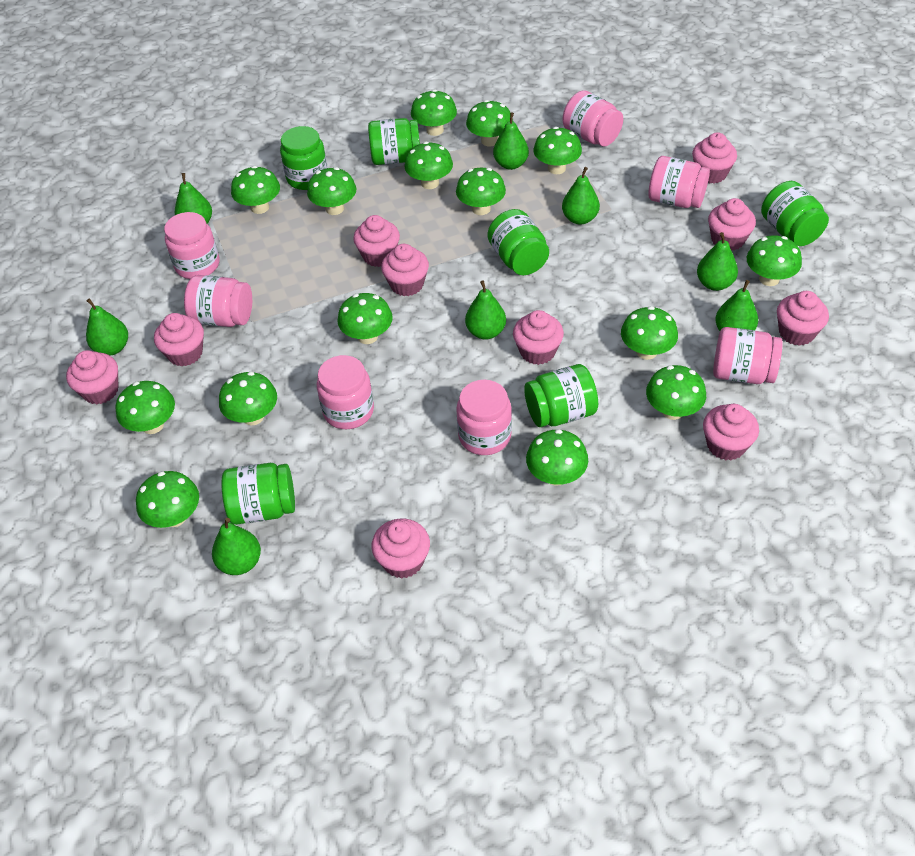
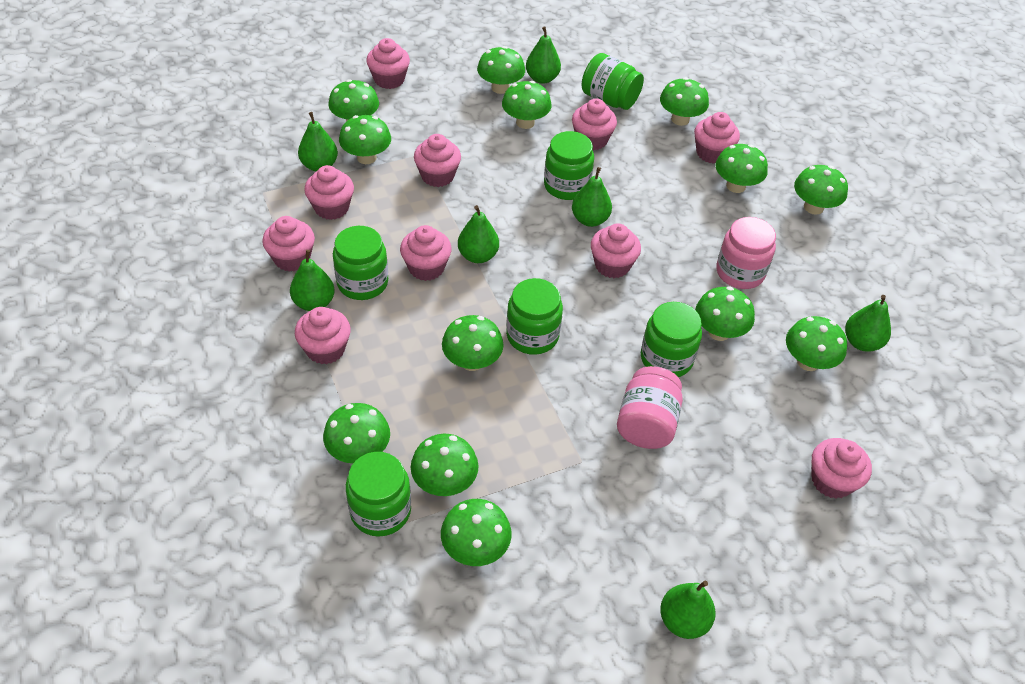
green mushroom: [115,381,175,434] [136,471,199,528] [219,372,277,425] [231,166,280,214] [307,167,356,215] [337,293,393,344] [404,142,453,189] [411,89,457,136] [456,168,506,215] [466,100,513,147] [526,429,588,486] [533,127,582,174] [621,306,678,360] [646,365,706,420] [747,235,802,286] = 15 -> [323,403,390,463] [328,79,379,121] [339,115,391,164] [411,434,479,496] [441,499,512,566] [442,315,504,371] [477,46,525,94] [502,81,552,129] [660,77,709,126] [695,286,755,341] [715,144,768,193] [786,316,847,371] [794,165,848,215] = 13
green pear: [86,299,128,355] [175,173,212,224] [212,518,261,575] [465,280,506,340] [493,112,529,170] [562,167,600,225] [697,232,738,291] [715,280,758,331] = 8 -> [290,250,335,311] [298,112,338,171] [458,205,499,263] [526,26,561,84] [572,167,612,227] [660,581,716,639] [845,295,891,352] = 7
pink jar: [164,212,219,279] [184,275,252,327] [317,355,374,429] [456,380,512,455] [563,90,623,146] [648,156,710,208] [713,327,783,384] = 7 -> [617,366,683,449] [716,217,776,289] = 2

